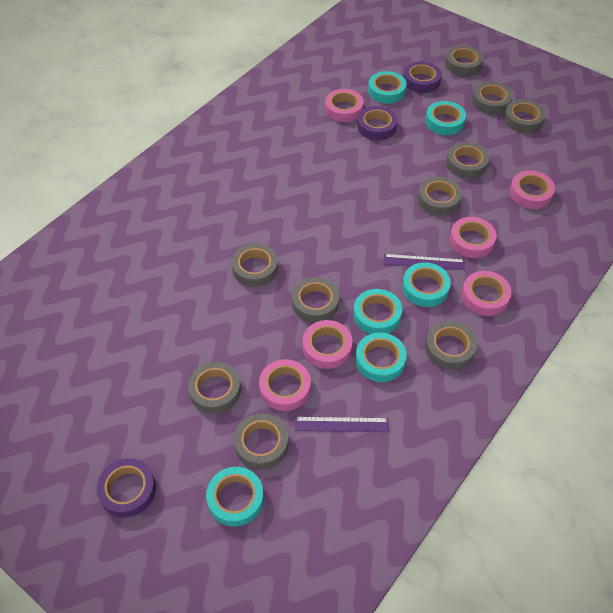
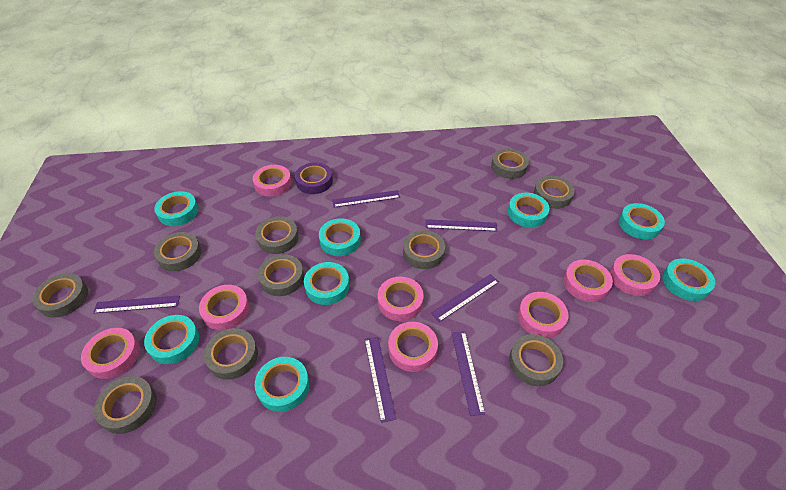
pink tape: [259,359,311,411] [303,320,352,369] [325,89,364,122] [450,217,497,258] [461,271,511,316] [509,170,555,209] = 6 -> [81,328,140,379] [199,285,250,330] [253,165,292,197] [378,277,424,321] [388,322,438,372] [518,292,568,338] [563,260,613,302] [610,254,660,296] = 8
purple ruler: [295,417,389,432] [384,254,465,270] = 2 -> [93,295,180,313] [332,190,400,208] [364,337,396,423] [426,219,497,231] [431,274,499,322] [452,331,485,416] = 6
purple tape: [97,458,156,518] [357,106,397,140] [404,61,442,93] = 3 -> [295,162,333,194] = 1
turquoise tape: [206,467,264,527] [353,289,402,334] [355,332,407,382] [368,71,407,104] [402,262,451,307] [425,101,466,135] = 6 -> [144,315,199,364] [154,191,198,226] [255,357,309,412] [304,262,350,305] [319,218,361,256] [508,193,550,228] [619,203,665,239] [662,258,715,301] = 8

